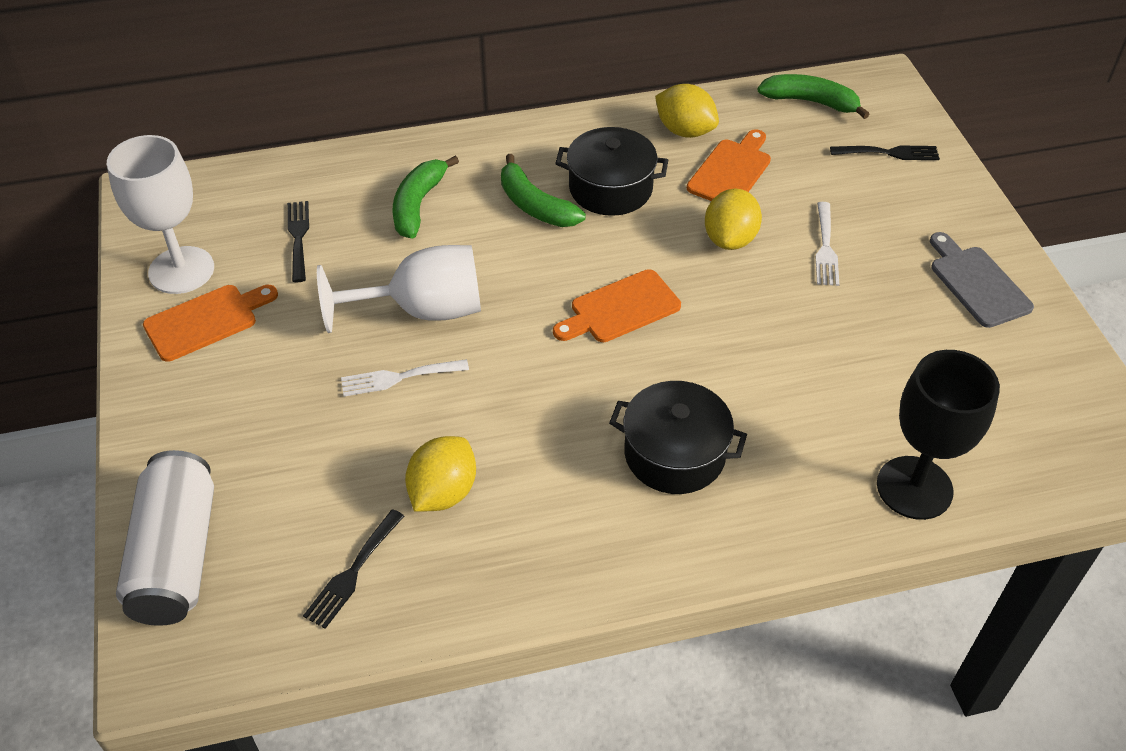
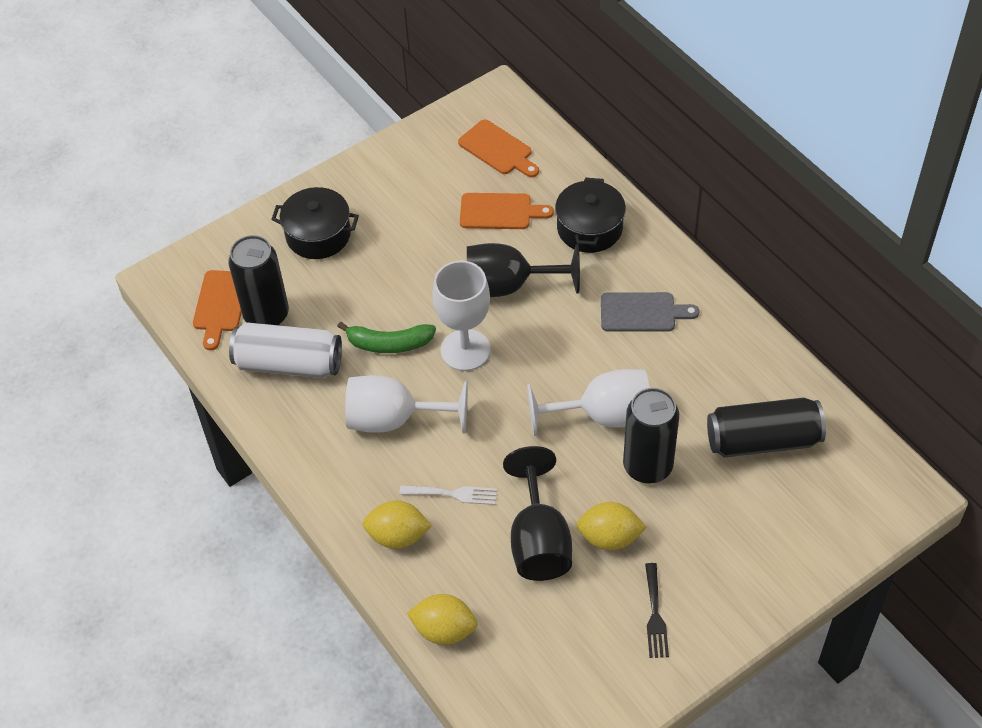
black can: none = 0 -> [228,235,289,325] [623,388,679,484] [707,397,826,457] = 3
black fork: [287,201,309,282] [303,509,404,629] [830,145,940,160] = 3 -> [645,563,669,658] = 1
black goblet: [877,350,1000,520] = 1 -> [467,243,580,297] [503,446,572,581] = 2
green banana: [393,156,459,239] [501,154,586,227] [757,74,869,119] = 3 -> [337,322,436,353] = 1
white fork: [341,359,469,396] [815,202,839,286] = 2 -> [399,485,497,505] = 1
white goblet: [107,135,214,294] [317,245,481,333] = 2 -> [345,375,468,434] [432,260,491,371] [527,369,650,436] = 3

